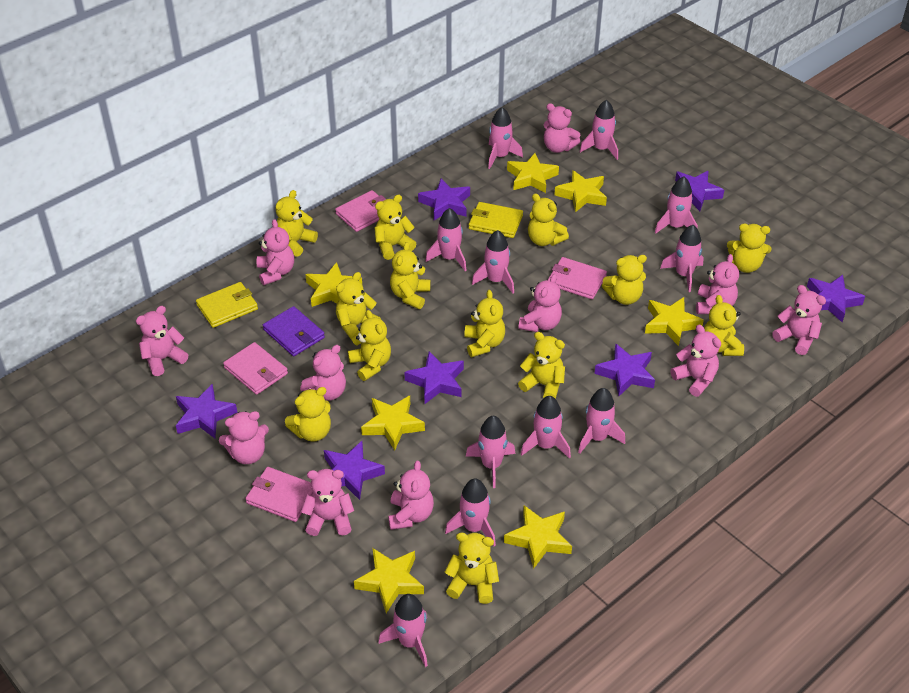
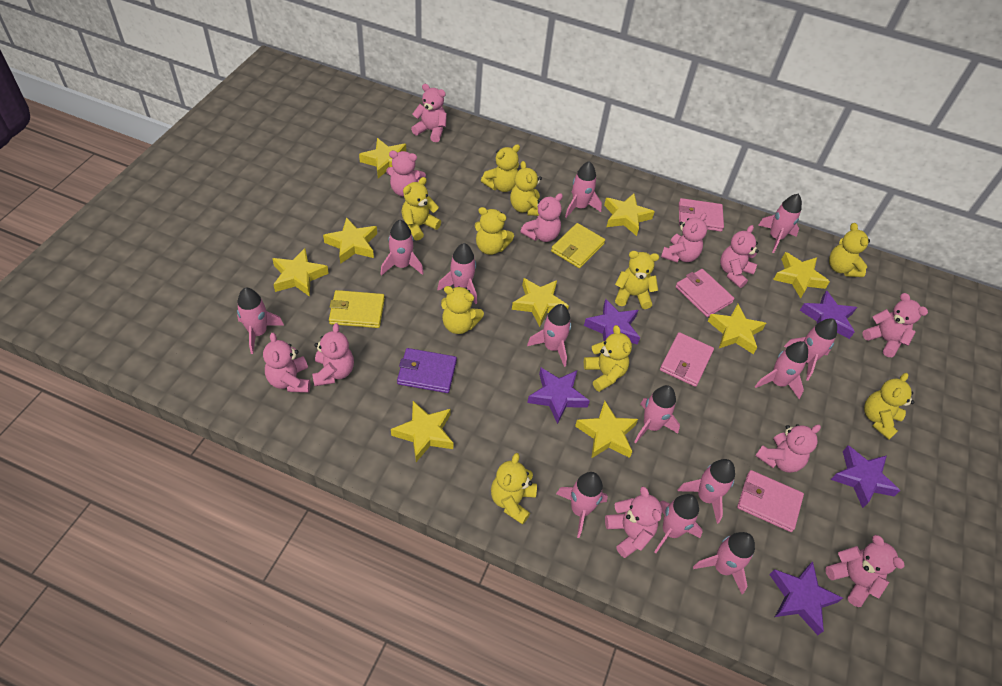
pink rocket: [378,594,428,667] [425,208,467,271] [445,479,496,546] [466,416,515,488] [472,230,514,293] [488,107,523,169] [521,396,571,459] [578,388,625,454] [580,100,618,160] [655,177,698,234] [660,225,704,292] = 11 -> [237,288,284,354] [381,219,424,276] [437,243,477,304] [527,304,571,367] [556,472,608,538] [565,161,602,218] [634,385,680,443] [654,494,703,553] [678,459,735,524] [693,532,755,594] [755,341,808,399] [758,194,802,253] [784,318,837,381] = 13
purple star: [176,384,238,438] [324,441,385,500] [404,351,464,404] [418,179,470,220] [594,343,655,396] [675,171,724,211] [807,275,865,322] = 7 -> [527,368,590,424] [584,299,640,345] [769,561,843,635] [800,290,857,339] [831,445,900,508] = 5
yellow star: [305,262,362,307] [354,548,424,613] [361,396,425,450] [504,505,572,569] [507,153,559,193] [554,170,607,212] [645,297,704,346] = 7 -> [272,248,329,297] [323,217,377,264] [359,138,406,178] [391,401,454,462] [512,278,569,327] [575,401,638,459] [604,194,655,236] [708,304,766,354] [773,252,830,299] = 9
yellow teddy bear: [275,190,318,257] [285,387,331,441] [336,272,381,340] [348,310,391,381] [374,195,417,260] [390,242,430,309] [445,533,499,604] [464,290,505,357] [518,332,565,399] [528,193,569,246] [602,255,647,305] [704,295,744,356] [727,223,771,273] = 13 -> [401,177,441,240] [441,286,484,334] [474,207,514,255] [481,144,520,192] [491,453,537,525] [510,161,542,216] [584,325,632,392] [615,251,659,309] [829,223,870,277] [864,373,915,440] = 10

